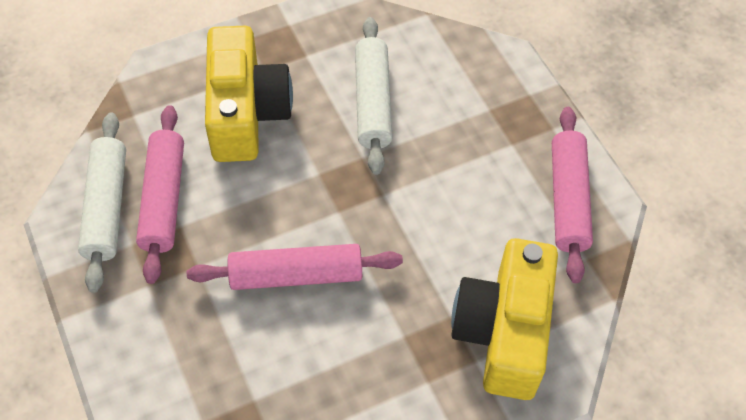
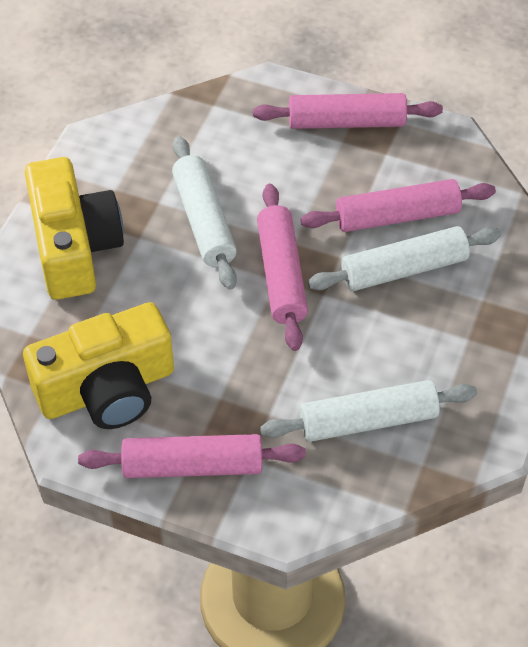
pink rolling pin: [136,105,184,284] [187,244,403,290] [552,107,593,283] = 3 -> [78,434,306,478] [253,93,443,129] [257,184,308,351] [301,179,496,232] = 4
white rolling pin: [78,112,126,293] [355,17,393,175] = 2 -> [172,136,237,289] [260,380,477,442] [307,226,501,291] = 3

